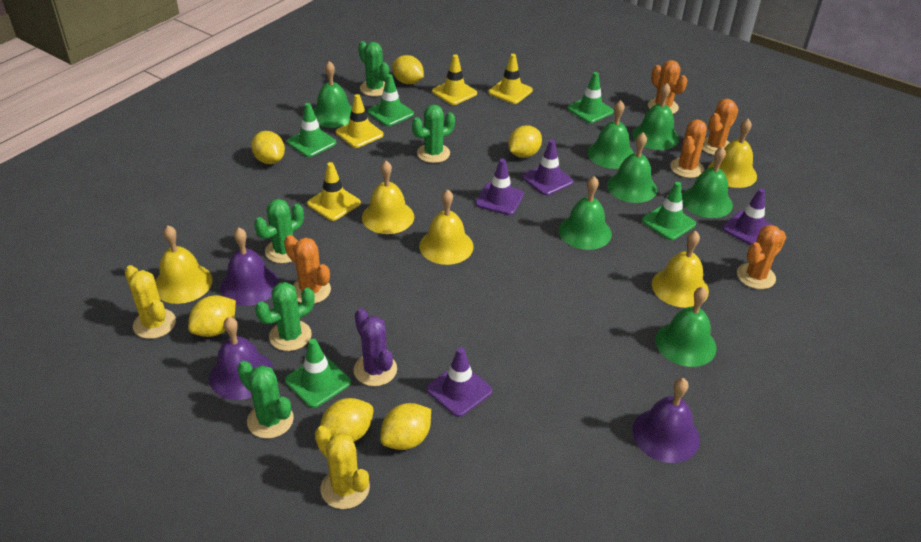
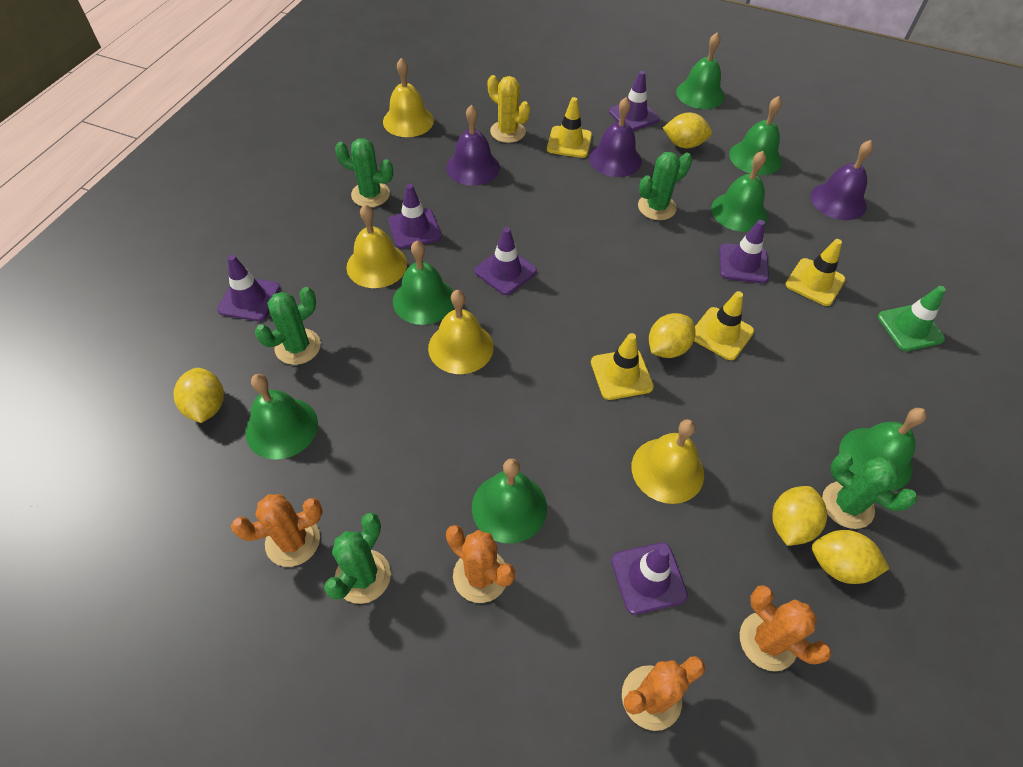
green traffic cone: [285,339,351,408] [287,103,336,157] [368,74,414,126] [567,72,614,123] [642,182,696,240] = 5 -> [878,286,946,351] = 1
orange cactus: [284,235,331,304] [648,60,688,114] [670,120,707,178] [702,99,738,155] [737,225,786,289] = 5 -> [231,494,323,567] [446,525,515,603] [622,656,705,731] [740,585,831,671] = 4
purple cactus: [354,308,397,386] = 1 -> none = 0
purple traffic cone: [426,347,492,417] [476,159,524,215] [522,140,573,196] [722,188,774,245] = 4 -> [217,255,280,321] [388,184,442,249] [475,227,537,295] [609,71,660,131] [611,543,688,615] [719,220,769,283] = 6
yellow bell: [155,225,212,304] [362,161,414,234] [419,189,474,265] [652,231,709,308] [708,119,757,188] = 5 -> [346,204,407,288] [383,58,434,137] [428,290,494,374] [632,419,704,504] = 4
yellow cactus: [125,265,176,339] [315,426,370,509] = 2 -> [488,75,530,143] = 1
yellow lemon: [188,295,236,337] [251,131,285,164] [320,398,374,442] [380,403,431,450] [392,55,424,84] [508,126,542,158] = 6 -> [173,368,224,423] [649,313,695,358] [663,112,712,148] [772,486,827,546] [812,530,890,584] = 5

